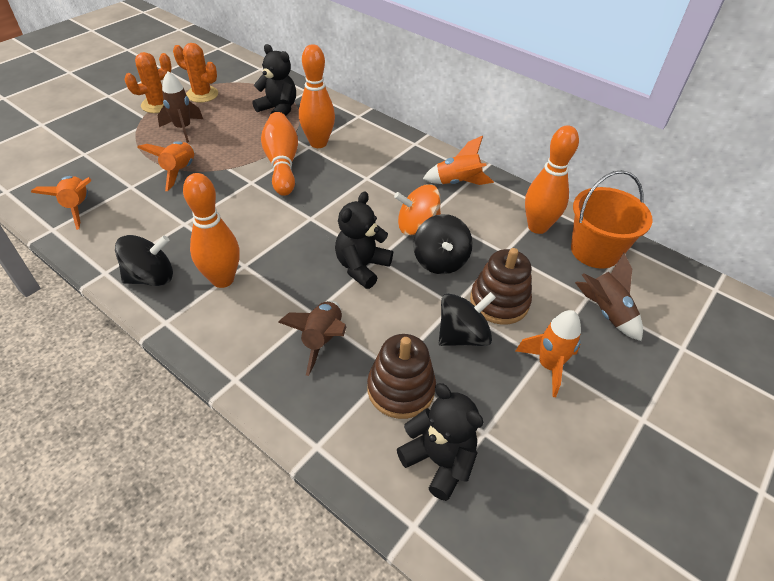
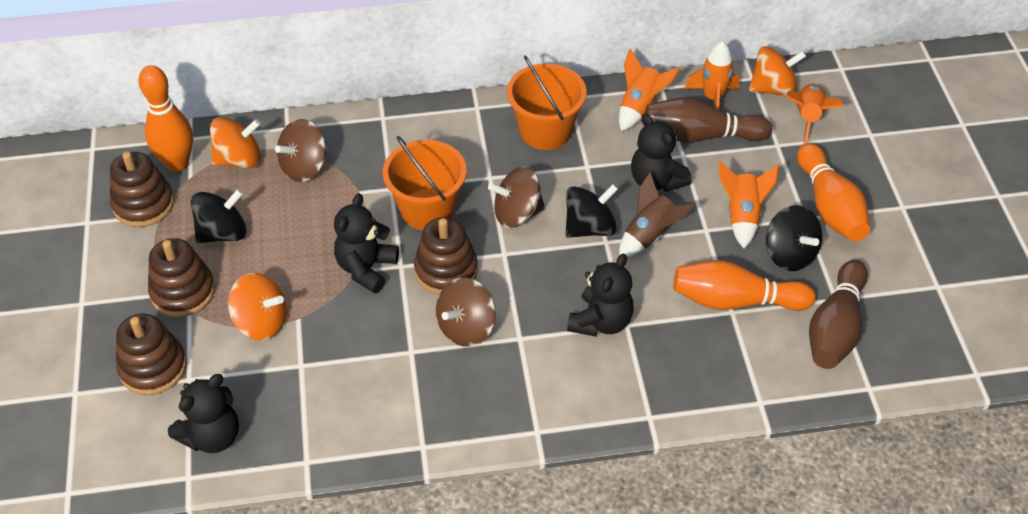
black teddy bear: [252,44,296,116] [335,191,393,289] [397,383,483,501] = 3 -> [168,374,239,453] [334,193,399,293] [567,253,634,337] [631,113,692,192] = 4
brown bowling pin: none = 0 -> [645,97,772,143] [809,260,868,369] = 2
brown rocket: [158,71,203,143] [278,301,346,376] [575,253,643,341] = 3 -> [619,172,695,257] = 1
brown spinning top: none = 0 -> [275,119,326,182] [436,278,496,347] [488,166,545,228] = 3
brown stacking toy: [367,334,436,419] [470,248,532,325] = 2 -> [110,151,174,227] [116,314,187,395] [148,238,215,317] [414,217,478,294] = 4
orange bowling pin: [183,173,240,288] [261,112,298,196] [299,44,335,148] [525,125,579,234] = 4 -> [138,65,193,172] [673,260,816,311] [797,143,870,241] = 3
orange bucket: [571,170,653,269] = 1 -> [383,136,467,230] [507,56,587,150] = 2
orange cactus: [124,52,172,113] [173,43,218,103] = 2 -> none = 0
orange spinning top: [394,185,441,235] = 1 -> [210,117,261,169] [228,273,286,341] [749,46,806,97] = 3

